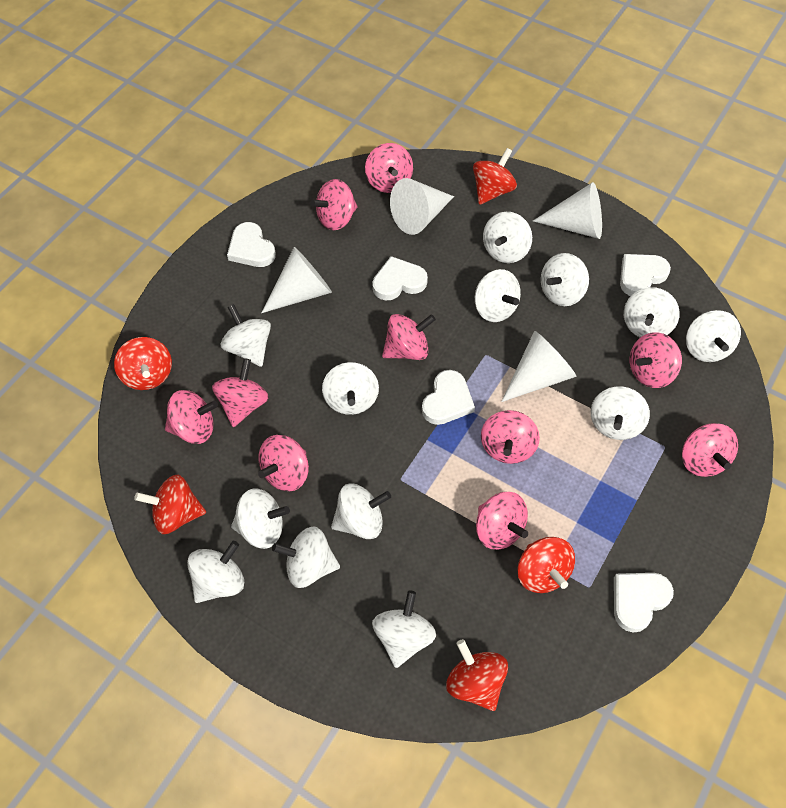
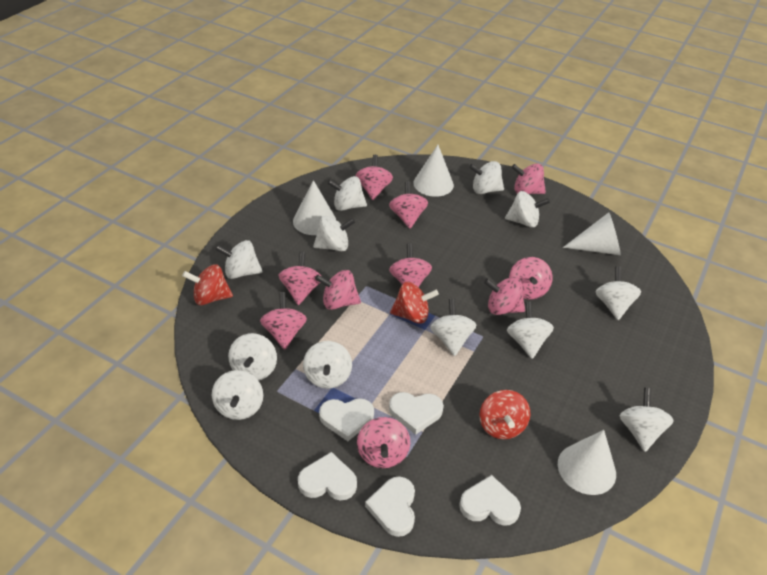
red spinning top: [114,337,172,390] [134,475,206,534] [446,639,508,711] [473,148,517,205] [517,537,575,593] = 5 -> [182,264,233,305] [390,282,439,324] [479,390,530,439] = 3
white spinning top: [187,541,244,603] [221,304,271,367] [231,488,290,549] [272,526,340,588] [322,362,379,415] [331,483,391,539] [372,590,436,668] [475,269,521,322] [483,212,532,263] [541,253,589,306] [591,386,650,440] [624,287,680,337] [686,310,741,362] = 13 -> [212,370,263,420] [215,240,263,279] [228,333,277,380] [303,341,352,389] [313,216,355,251] [327,176,367,211] [430,299,476,356] [469,161,504,194] [505,191,550,228] [507,301,554,359] [596,266,641,320] [620,388,674,452] = 12

